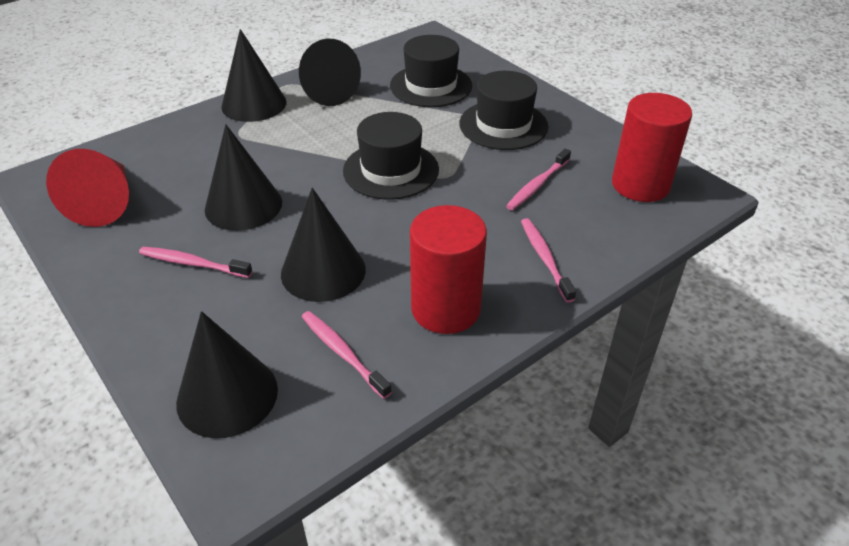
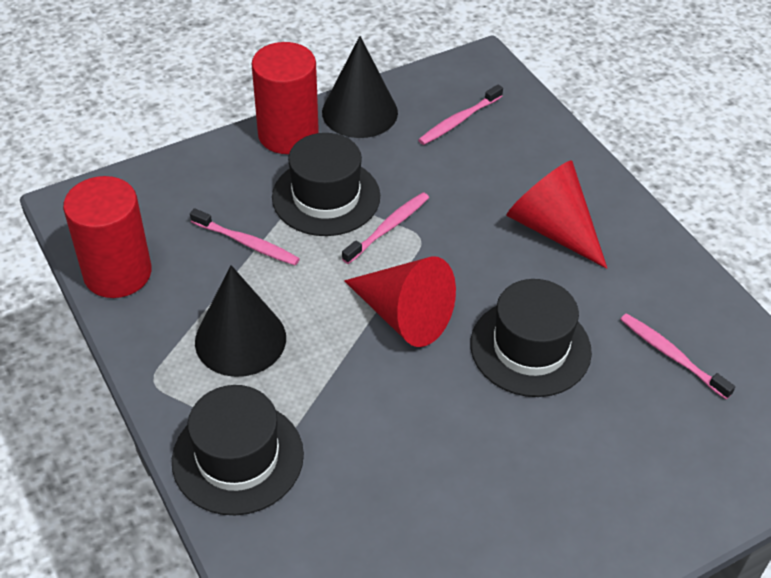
black cone: [176,311,278,438] [205,124,282,231] [221,29,286,122] [281,188,366,302] [299,39,361,106] = 5 -> [195,265,286,377] [322,36,398,138] = 2
red cone: [46,149,129,227] = 1 -> [344,256,456,347] [507,160,607,269] = 2

